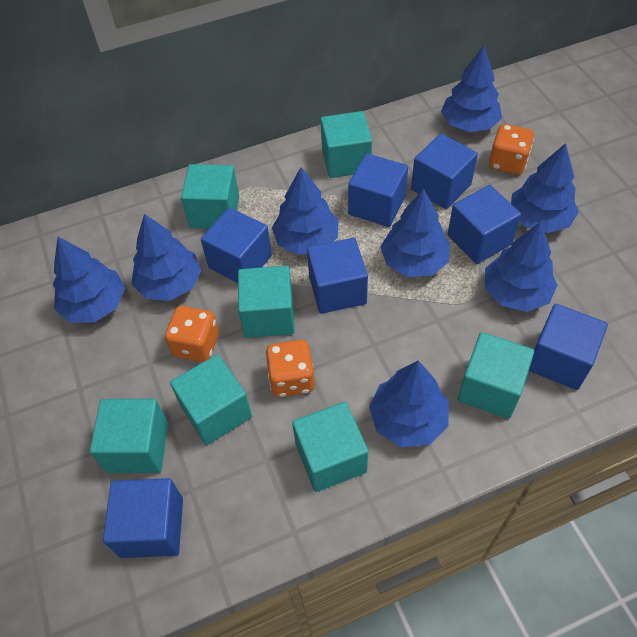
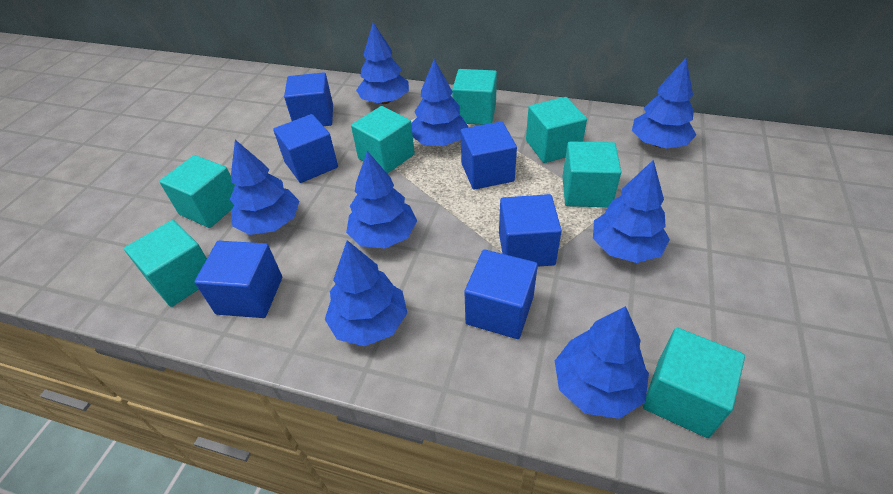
blue cube: [103,478,183,558] [201,208,272,283] [307,238,368,314] [348,153,408,227] [411,134,478,209] [448,185,521,264] [529,304,608,390] = 7 -> [195,241,282,318] [273,114,338,183] [284,72,333,126] [460,121,517,190] [464,249,538,339] [499,194,562,267] = 6
orange dice: [165,306,219,362] [265,340,315,397] [489,124,534,175] = 3 -> none = 0

